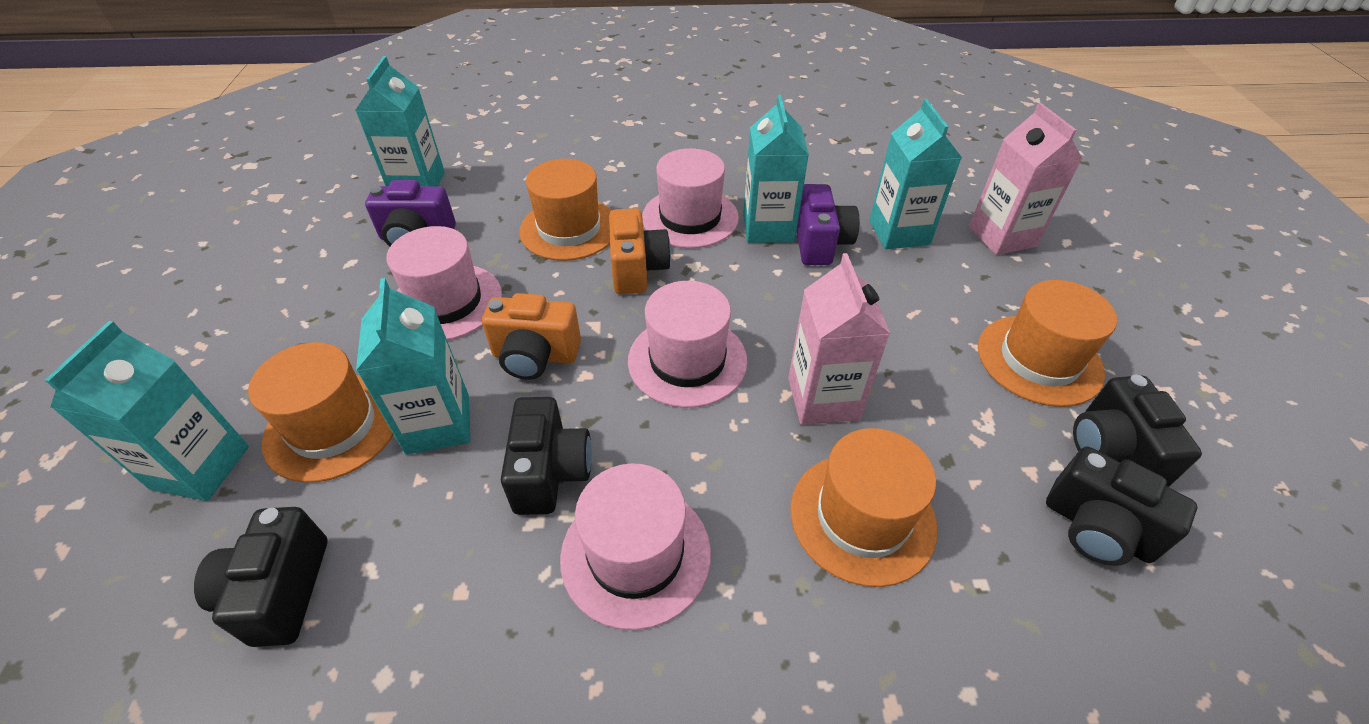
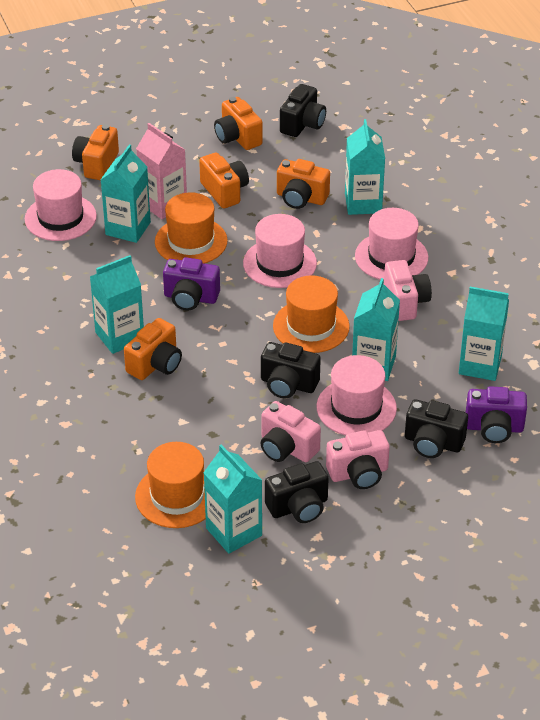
orange camera: [482,293,581,380] [609,208,671,294] = 2 -> [72,124,119,180] [124,318,182,380] [199,153,249,209] [214,97,263,150] [277,159,330,209] = 5
orange hat: [248,342,394,483] [519,159,612,261] [790,428,937,587] [978,280,1117,407] = 4 -> [135,442,206,528] [155,192,228,264] [273,275,350,353] = 3
pink camera: none = 0 -> [260,401,321,462] [326,430,390,489] [384,260,432,321] = 3
pink carton: [788,253,890,425] [969,103,1082,255] = 2 -> [136,123,187,219] = 1
turquoise carton: [45,321,249,501] [355,56,445,186] [356,278,470,455] [743,95,809,243] [869,99,962,249] = 5 -> [90,255,144,354] [101,144,151,243] [203,444,262,554] [345,119,385,215] [352,278,400,381] [459,287,509,381] = 6

